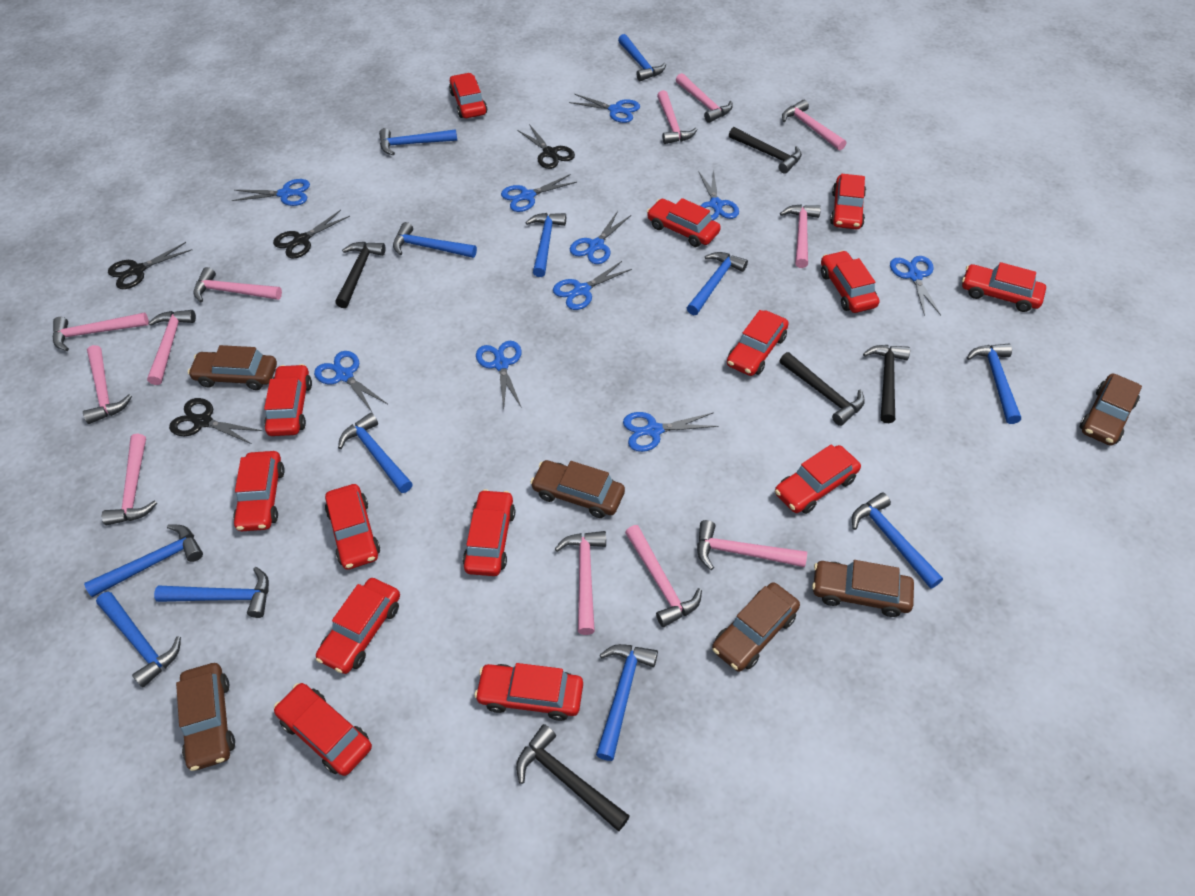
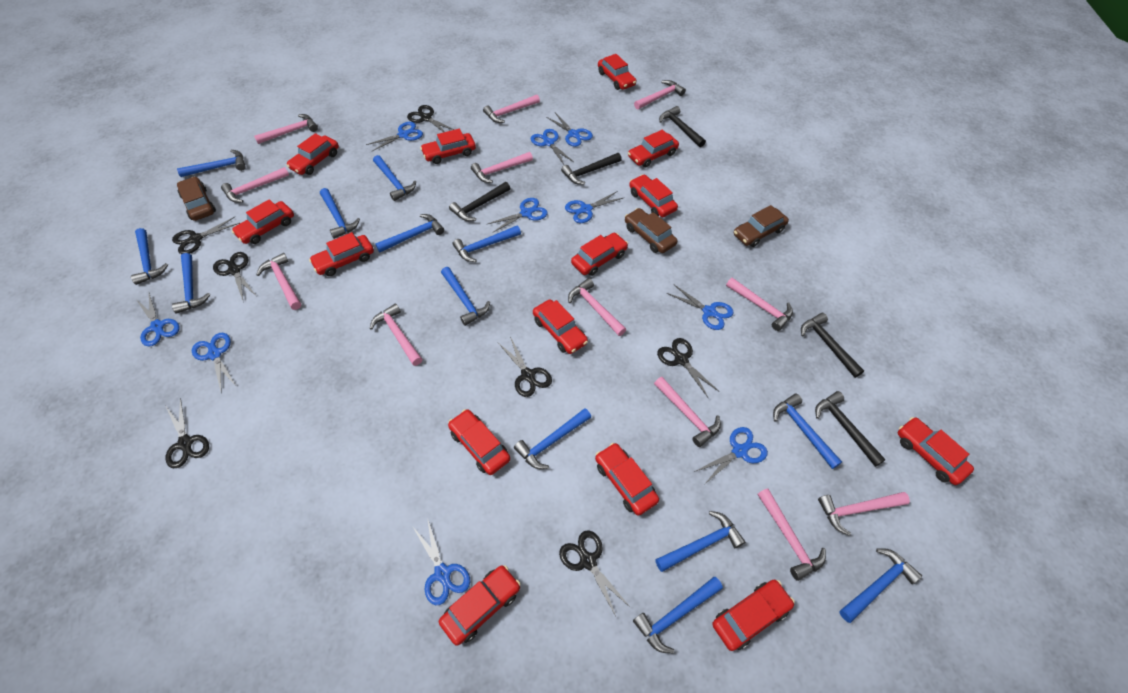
black scissors: [108,242,192,289] [169,398,262,444] [273,210,350,259] [517,124,575,169] = 4 -> [165,398,209,468] [172,216,240,254] [213,252,255,300] [407,105,454,132] [498,337,552,397] [559,530,631,616] [657,338,719,397] = 7
blue hammer: [84,524,203,597] [96,592,181,688] [154,567,269,618] [338,413,413,493] [379,128,457,155] [393,222,477,258] [525,213,566,277] [596,644,658,761] [618,34,666,81] [687,252,748,315] [852,493,943,589] [967,344,1021,424] = 12 -> [131,228,168,285] [172,253,210,313] [177,150,246,177] [320,188,360,239] [373,155,416,201] [375,214,444,252] [441,267,490,326] [453,226,521,262] [514,408,591,469] [633,577,723,653] [655,511,745,572] [773,393,842,469] [839,548,922,623] = 13
brown car: [176,663,235,771] [188,345,277,390] [530,460,625,518] [712,582,800,672] [812,560,914,617] [1080,374,1142,446] = 6 -> [177,176,216,221] [625,208,677,253] [734,205,789,247] = 3

